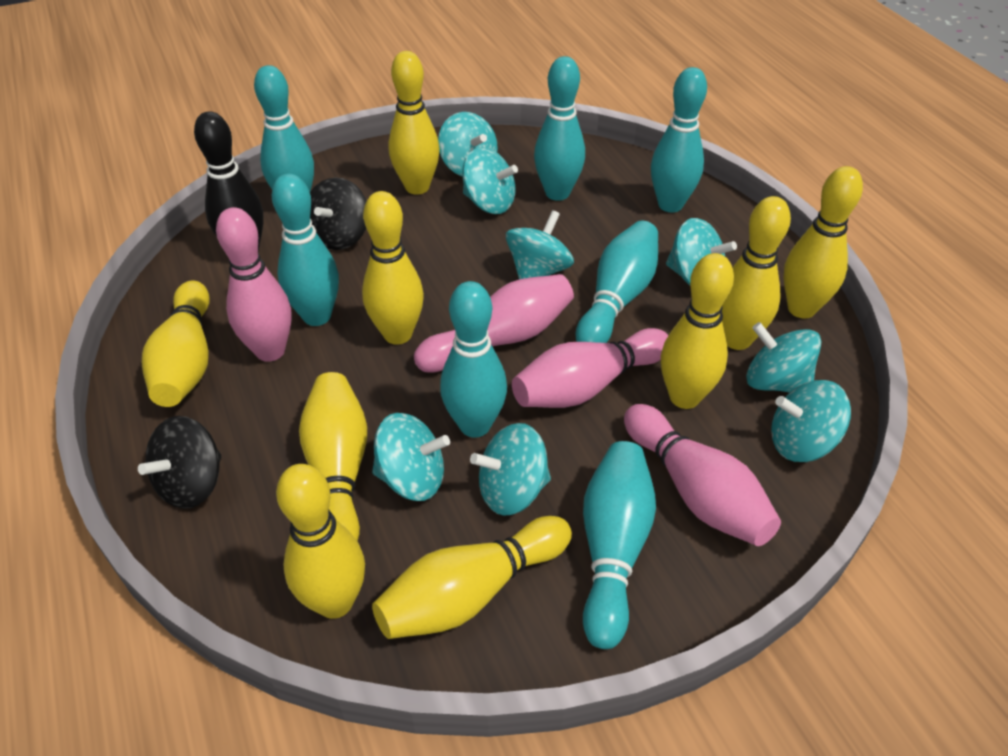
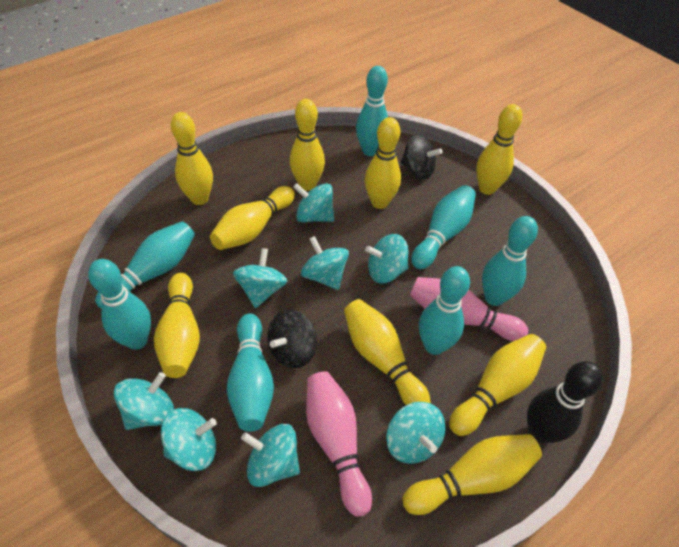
pink bowling pin: [216,207,292,362] [414,274,574,373] [512,328,669,408] [624,404,781,546] = 4 -> [306,371,372,517] [410,277,528,341] = 2

